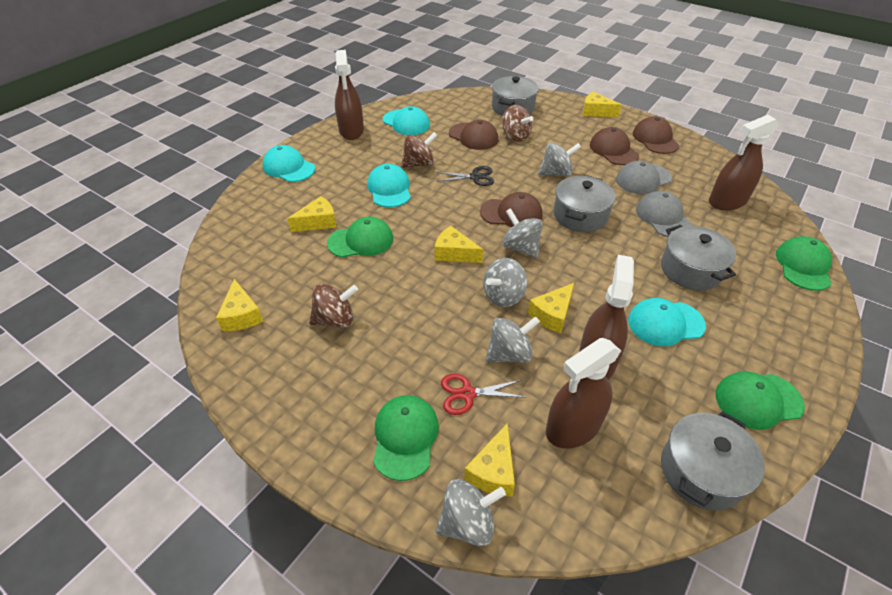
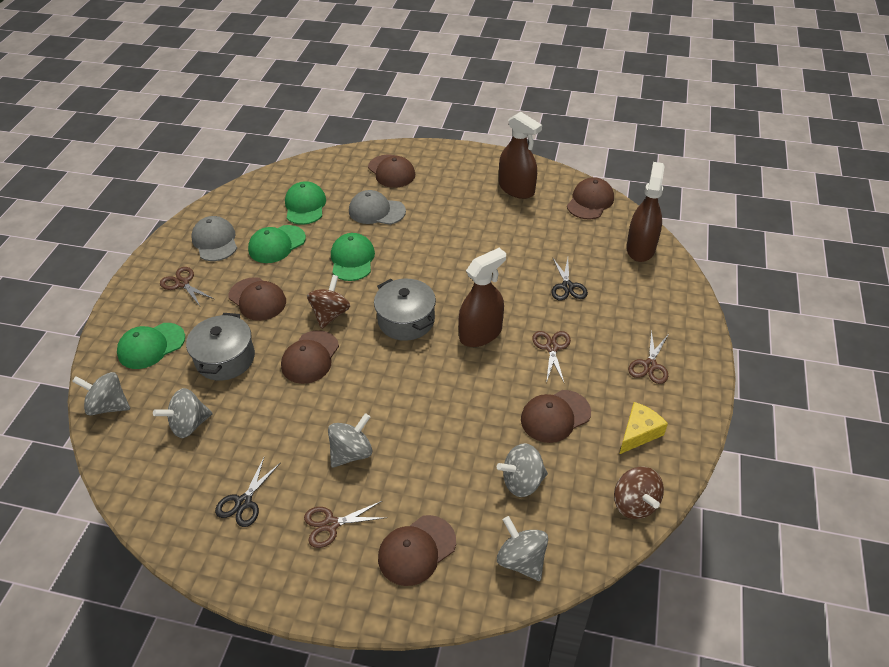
black scissors: [436,166,494,186] = 1 -> [215,458,281,527] [551,257,588,300] = 2
brown cap: [449,120,498,150] [480,192,543,227] [590,127,639,165] [633,116,679,154] = 4 -> [229,277,286,321] [281,330,339,384] [368,155,415,188] [378,515,456,586] [521,390,591,443] [567,177,614,219] = 6
brown scissors: none = 0 -> [160,267,214,306] [304,501,386,548] [532,331,571,384] [628,330,668,384] = 4
brown spinning top: [309,284,358,328] [401,132,438,168] [502,105,533,142] = 3 -> [307,275,350,329] [614,467,664,519] = 2
brown spray bottle: [335,50,364,140] [546,338,621,448] [579,255,634,379] [709,115,779,211] = 4 -> [458,248,506,347] [499,112,542,199] [626,162,664,262] = 3
grey pot: [492,76,538,116] [554,176,616,232] [661,225,736,290] [661,411,765,510] = 4 -> [186,313,255,381] [374,279,436,341] = 2
red scissors: [441,374,526,415] = 1 -> none = 0
turquoise cap: [262,145,315,182] [367,164,411,207] [383,106,430,135] [628,298,706,346] = 4 -> none = 0
yellow cheese: [216,279,264,331] [287,196,337,232] [434,226,483,263] [464,423,515,496] [528,283,574,333] [583,92,622,117] = 6 -> [620,402,668,454] = 1

